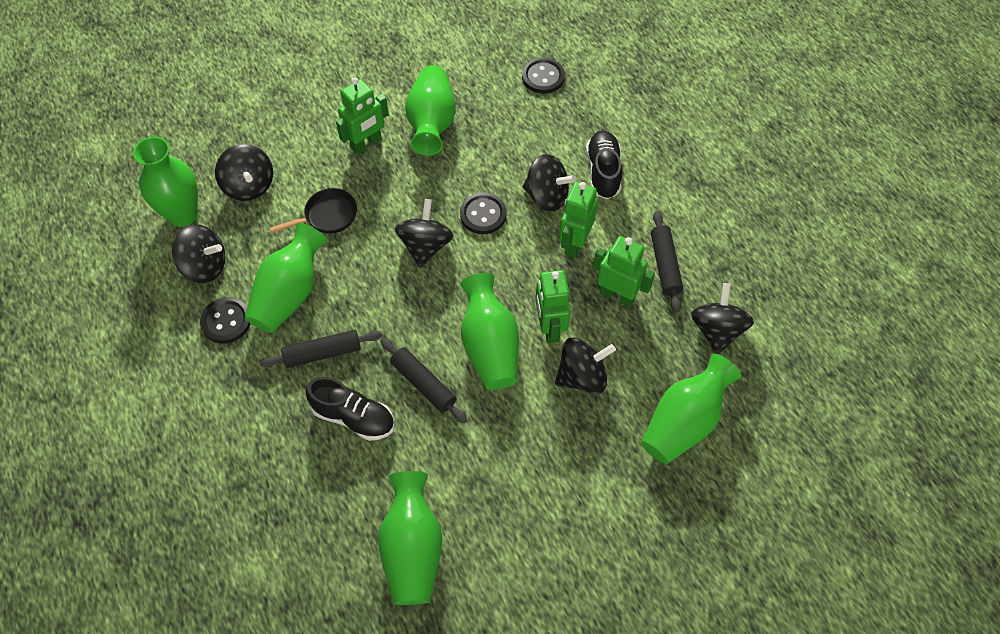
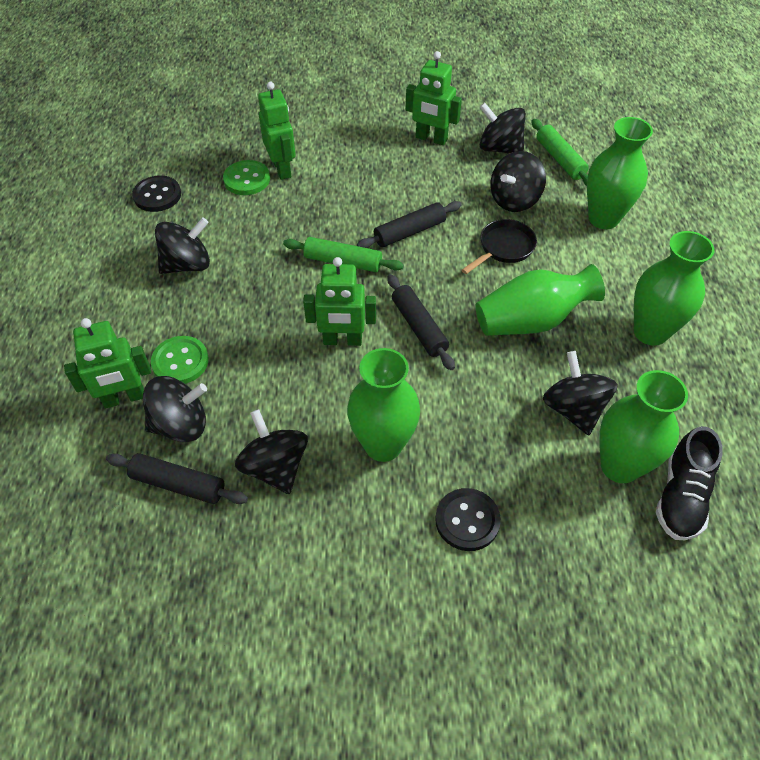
black button: [200,297,250,344] [460,193,507,234] [522,58,565,94] = 3 -> [132,176,181,212] [435,488,501,551] = 2
black shoe: [306,377,395,441] [586,130,622,199] = 2 -> [656,426,723,540] = 1
green button: none = 0 -> [151,336,209,384] [223,160,270,195] = 2
green rolling pin: none = 0 -> [283,237,404,272] [531,119,589,186] = 2
green vase: [133,136,198,227] [245,223,327,333] [378,471,442,605] [405,65,456,156] [460,273,519,390] [641,354,741,464] = 6 -> [347,348,420,462] [475,264,605,336] [587,117,653,229] [599,370,688,483] [634,231,714,346] = 5

